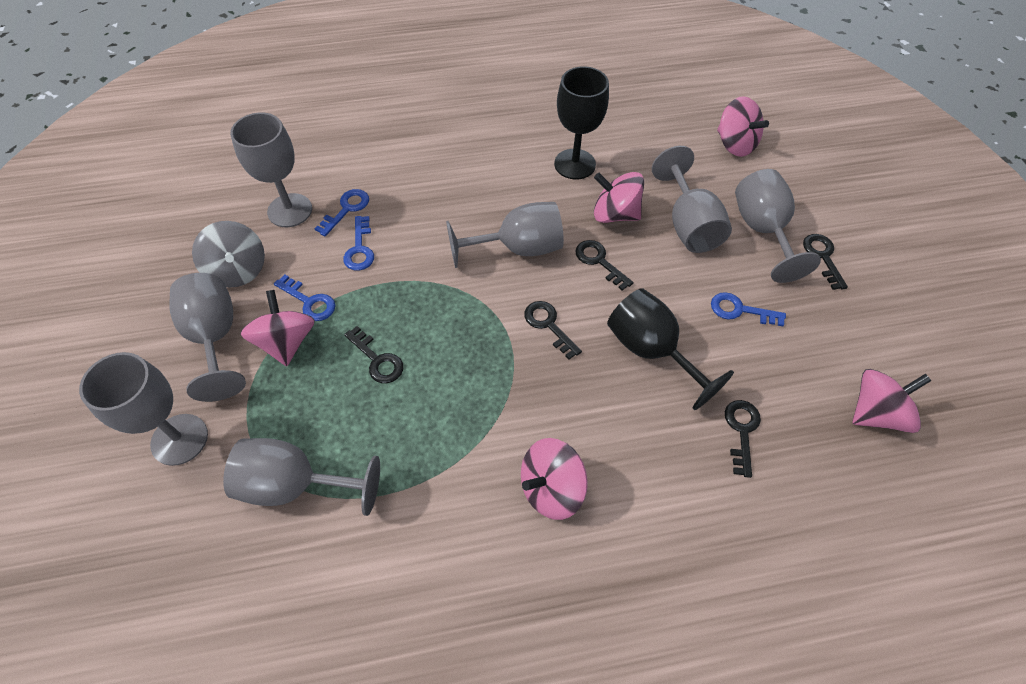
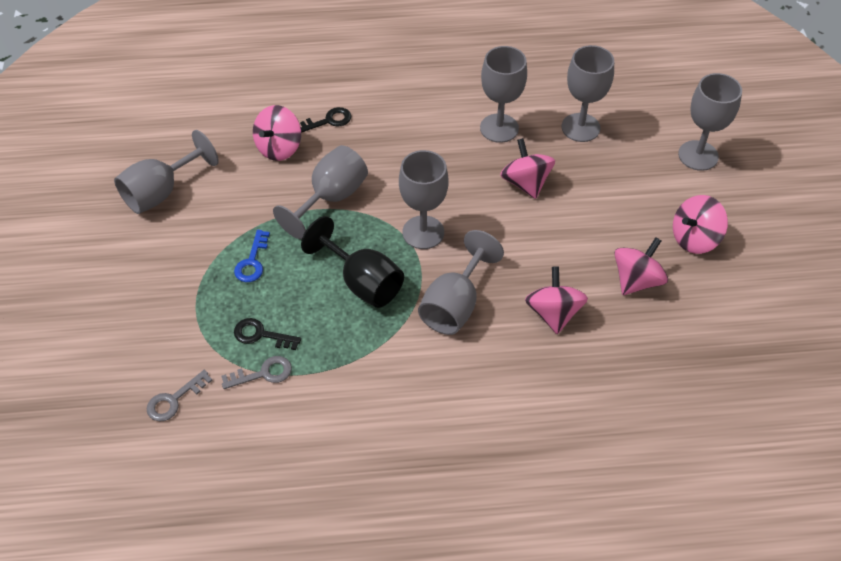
black goblet: [554,66,609,180] [607,288,734,410] = 2 -> [301,216,404,308] = 1
black key: [344,326,403,383] [524,301,582,359] [575,240,634,291] [725,400,761,478] [803,234,848,290] = 5 -> [234,318,301,350] [300,107,351,133] = 2
blue key: [274,275,336,321] [315,189,369,236] [343,216,374,271] [711,292,786,326] = 4 -> [234,230,270,282] = 1
grey key: none = 0 -> [147,370,212,421] [221,356,292,389] = 2
grey spinning top: [192,221,265,288] = 1 -> none = 0

